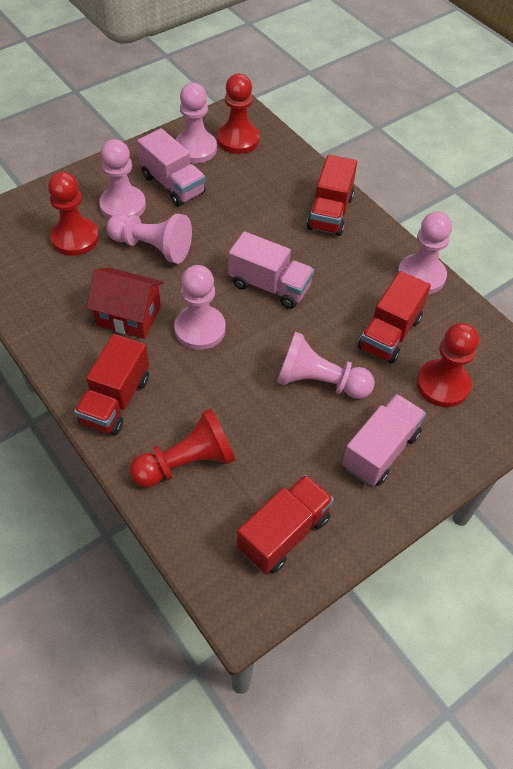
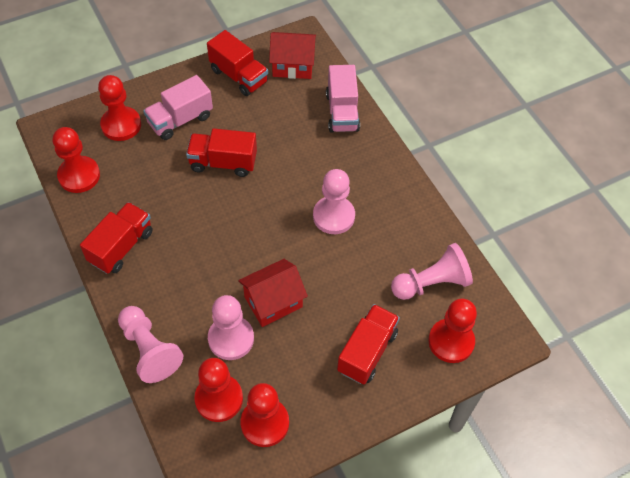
pink pawn: [99,139,146,219] [107,214,192,264] [174,265,226,350] [175,83,217,163] [277,332,375,399] [398,211,452,295] = 6 -> [118,306,183,383] [208,295,254,360] [313,169,355,234] [391,243,473,300] = 4
pink truck: [137,128,206,207] [229,231,314,309] [342,394,426,486] = 3 -> [143,75,213,140] [326,65,360,133] = 2
red house: [86,268,164,339] = 1 -> [238,259,308,327] [269,32,316,79] = 2
red pawn: [48,172,99,256] [130,408,235,488] [217,74,260,154] [417,323,479,407] = 4 -> [53,127,100,193] [98,75,141,141] [194,358,243,422] [240,383,289,447] [428,299,477,363] = 5

